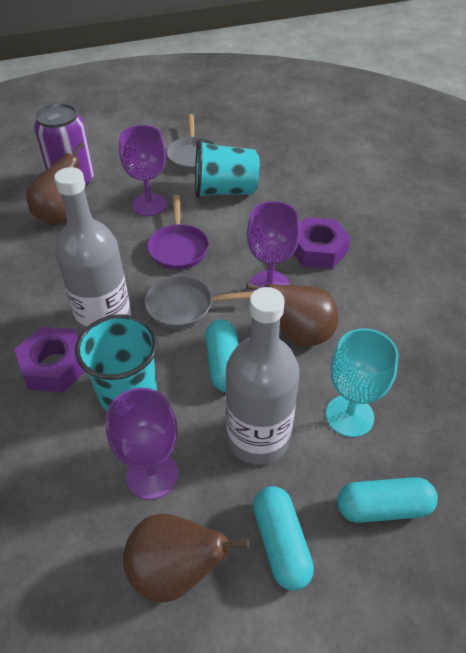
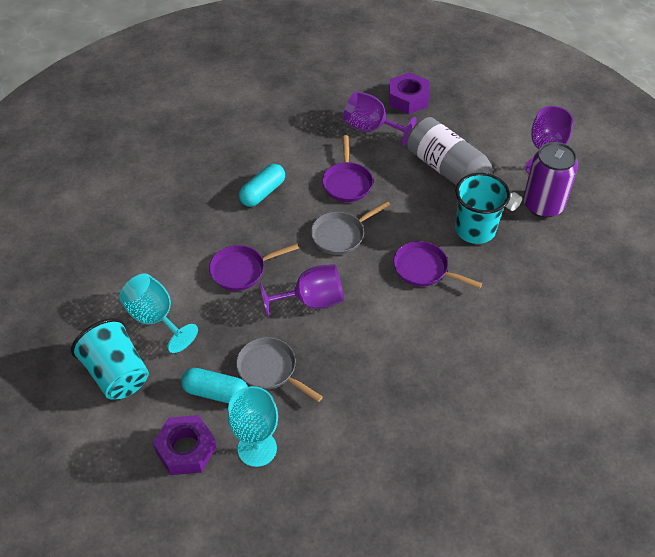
brown pear: [26,142,84,225] [123,513,249,603] [246,283,339,347] = 3 -> none = 0
grey bottle: [54,167,132,333] [225,287,300,465] = 2 -> [407,117,522,211] = 1
purple pan: [147,195,209,270] = 1 -> [209,243,299,291] [322,135,373,202] [393,241,482,289] = 3
turquoise capsule: [205,320,239,392] [253,486,314,591] [337,477,438,523] = 3 -> [181,368,248,404] [239,164,285,207] = 2
turquoise goblet: [326,328,399,437] = 1 -> [119,273,198,353] [227,386,278,467] = 2

